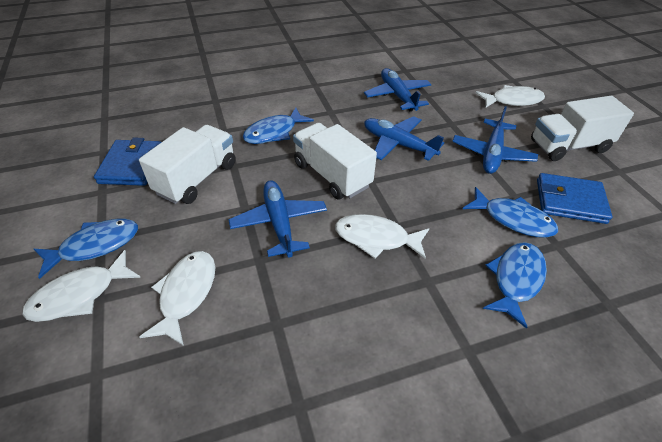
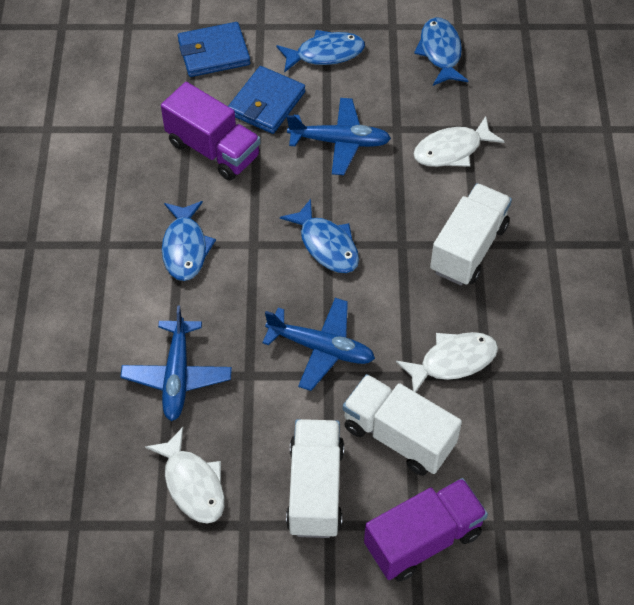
blue plane: [229,180,327,258] [364,68,432,111] [364,116,444,161] [452,106,538,174] = 4 -> [120,306,232,421] [262,298,375,391] [287,98,391,175] = 3
purple truck: none = 0 -> [161,82,261,181] [364,478,488,582] = 2
white fish: [22,250,141,322] [139,251,215,346] [335,214,429,259] [476,85,545,107] = 4 -> [145,427,225,524] [396,332,498,392] [414,116,505,167] = 3

